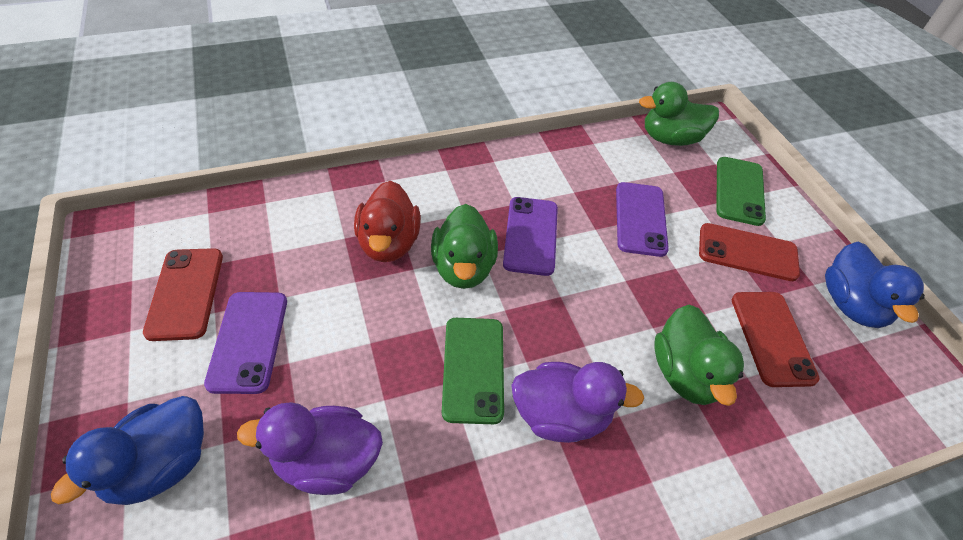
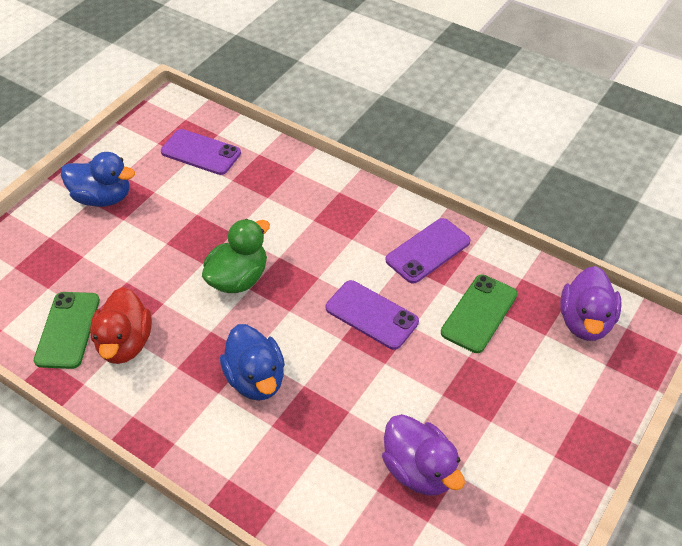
green duck: [431,204,498,289] [639,82,719,146] [654,305,744,406] = 3 -> [202,219,270,293] = 1
red phone: [143,248,223,341] [699,223,800,281] [732,292,820,387] = 3 -> none = 0

